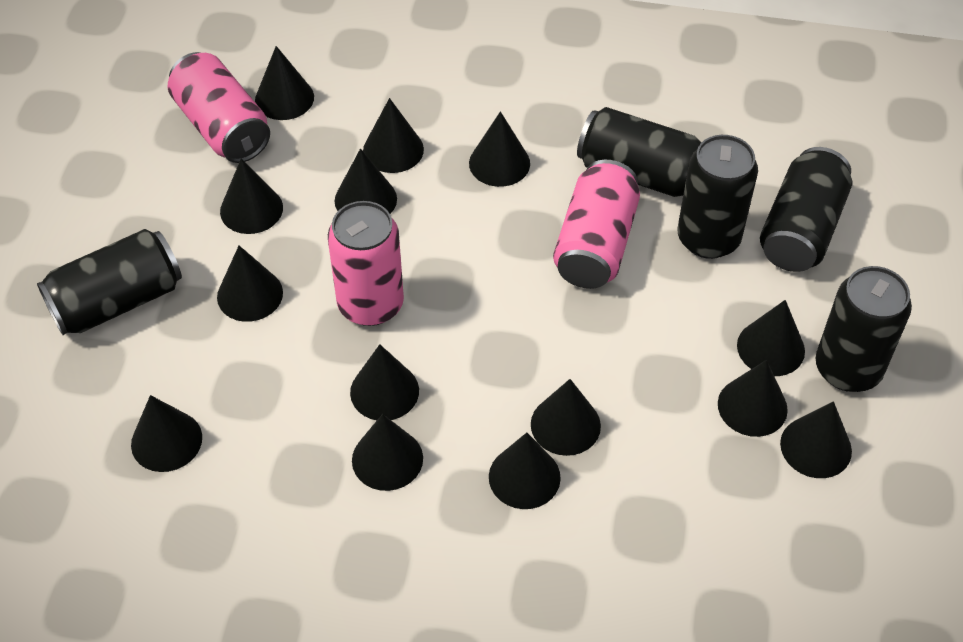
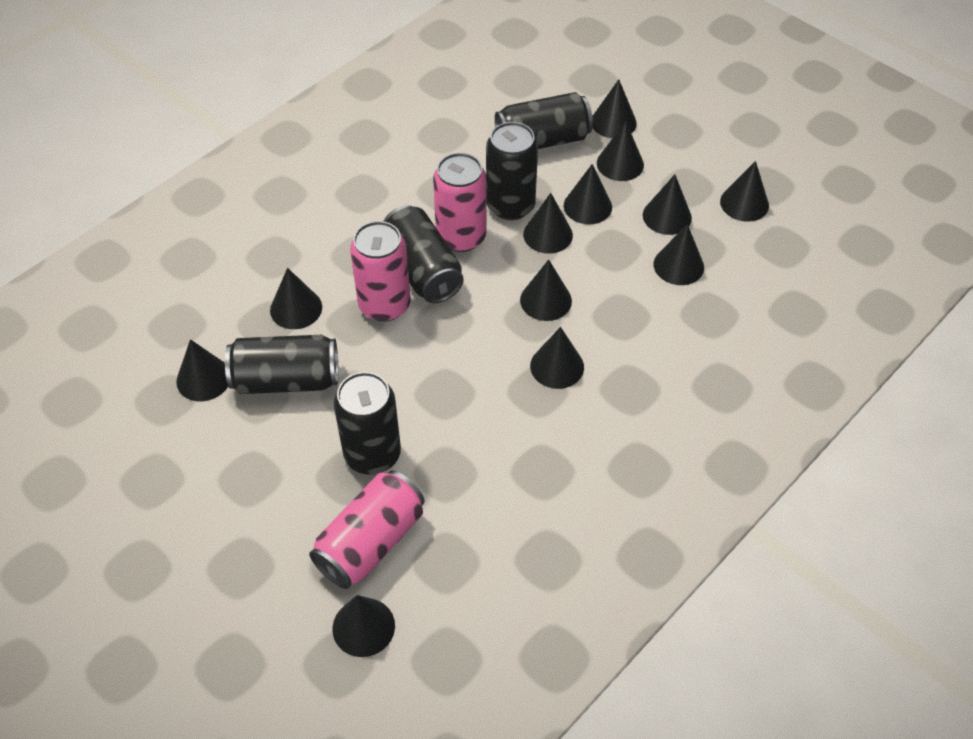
black cone: [131,395,202,472] [217,246,283,322] [220,159,283,234] [255,46,314,120] [334,148,397,214] [350,344,419,420] [352,414,423,491] [363,98,424,173] [469,111,530,187] [489,433,561,509] [531,379,601,456] [718,360,788,437] [737,300,805,376] [780,402,852,478] = 14 -> [176,339,228,401] [270,268,322,329] [332,595,395,657] [520,259,572,321] [523,193,573,254] [530,327,584,389] [564,164,612,224] [592,79,637,138] [597,121,644,181] [643,174,692,235] [654,224,704,285] [720,161,769,222] = 12

